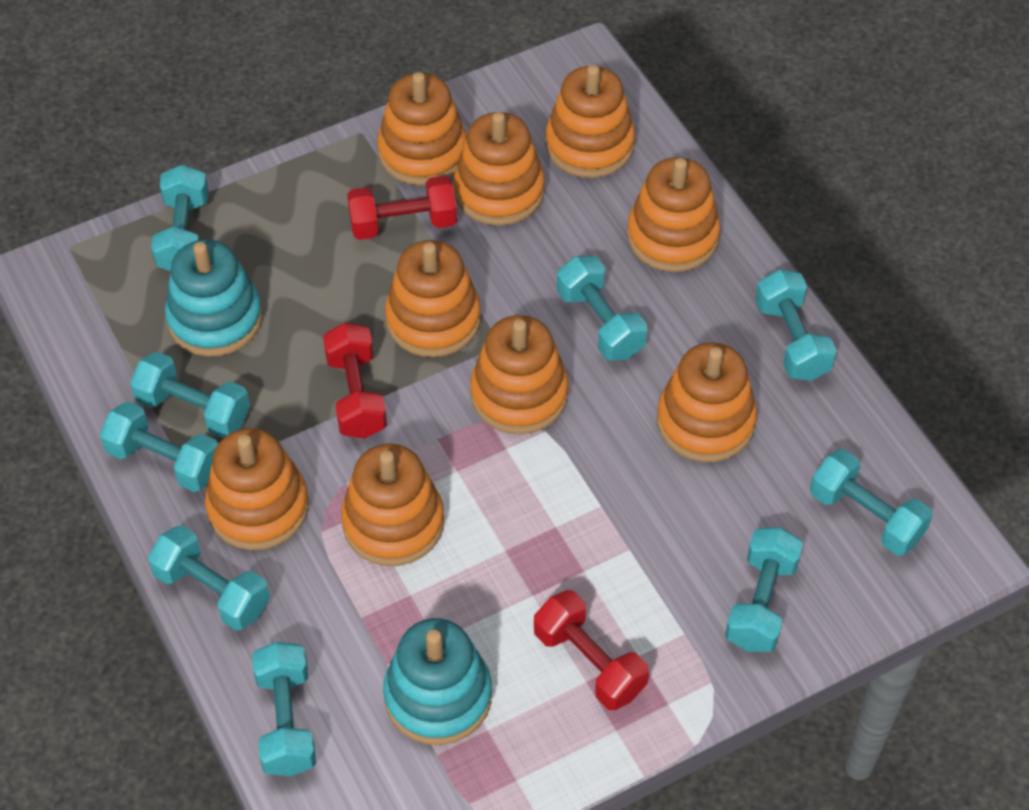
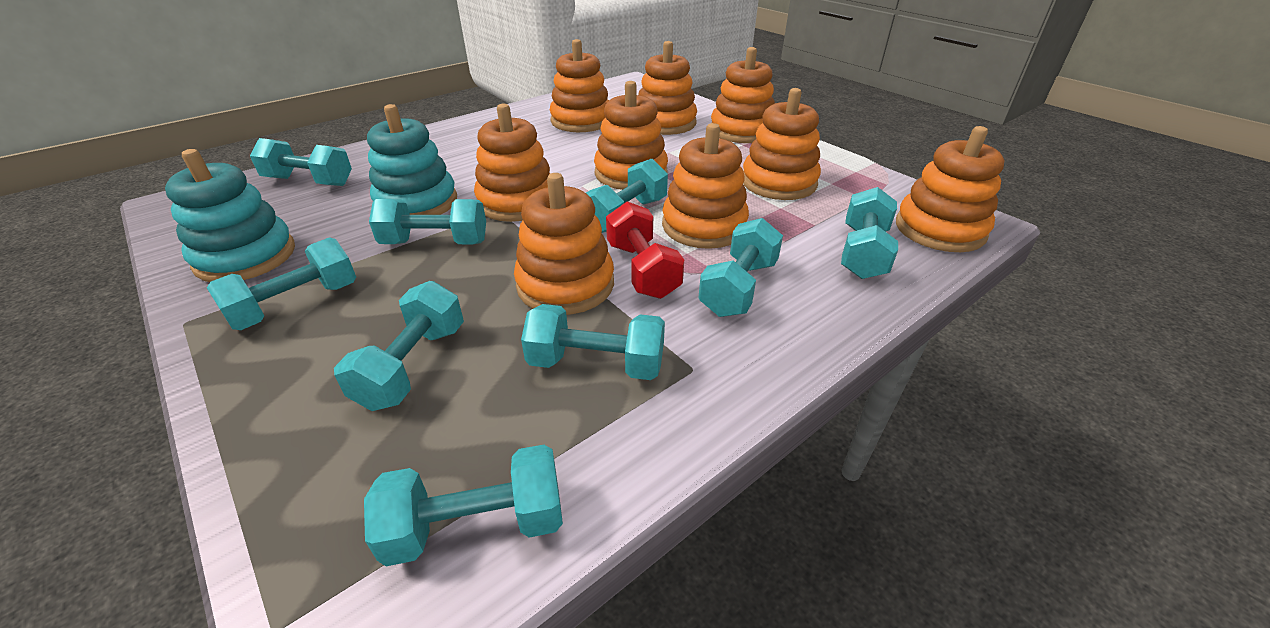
red dumbbell: [323,323,387,439] [347,176,457,240] [534,590,649,710] = 3 -> [606,201,684,299] = 1

